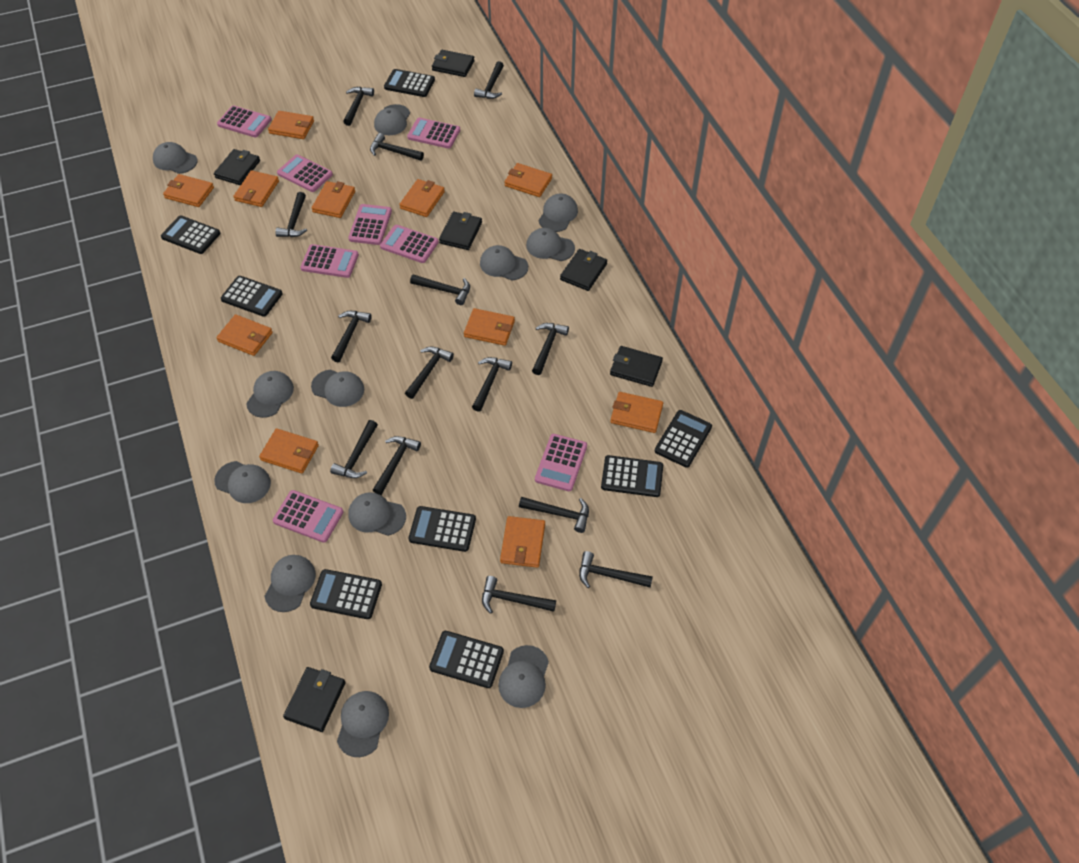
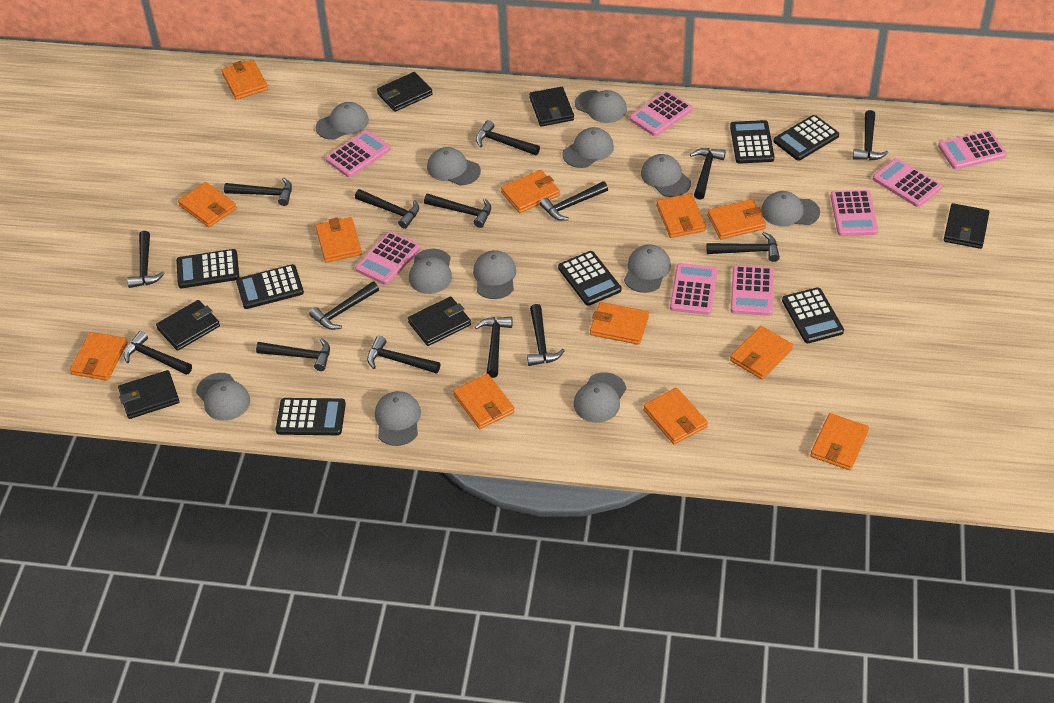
black calculator: [161,215,220,254] [221,276,283,317] [310,569,382,619] [384,69,435,97] [409,506,476,552] [429,631,504,688] [601,455,663,497] [655,410,712,468] = 8 -> [176,249,239,288] [236,264,304,309] [276,398,346,435] [558,251,621,306] [730,120,774,164] [774,115,839,161] [782,287,844,343] = 7
black hammer: [275,192,307,237] [330,420,378,478] [331,311,372,362] [343,87,374,126] [370,133,424,161] [373,436,421,495] [405,347,454,399] [410,274,470,305] [472,357,512,412] [474,61,504,99] [482,576,556,614] [519,497,589,533] [532,323,569,375] [579,551,653,588] = 14 -> [124,331,192,375] [127,231,165,288] [224,177,292,206] [256,338,330,371] [309,281,379,330] [355,189,419,229] [367,336,440,374] [424,194,491,228] [475,317,512,378] [476,120,540,155] [527,304,565,366] [540,181,608,221] [690,148,726,200] [707,232,780,262] [853,110,888,160] = 15
orange wallet: [163,174,214,207] [216,314,273,356] [233,170,279,207] [259,428,319,473] [268,111,314,139] [312,181,355,218] [399,179,445,217] [464,308,515,346] [500,516,545,568] [504,163,552,197] [610,392,663,433] = 11 -> [70,332,127,381] [178,182,237,227] [221,59,268,100] [316,217,362,263] [453,374,515,429] [501,170,560,213] [590,302,649,345] [643,388,708,444] [656,193,706,238] [707,199,766,240] [730,326,793,380] [810,413,869,470] = 12

